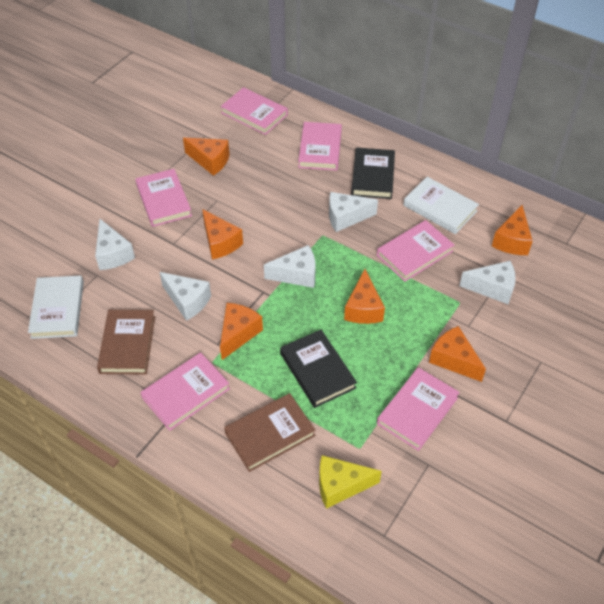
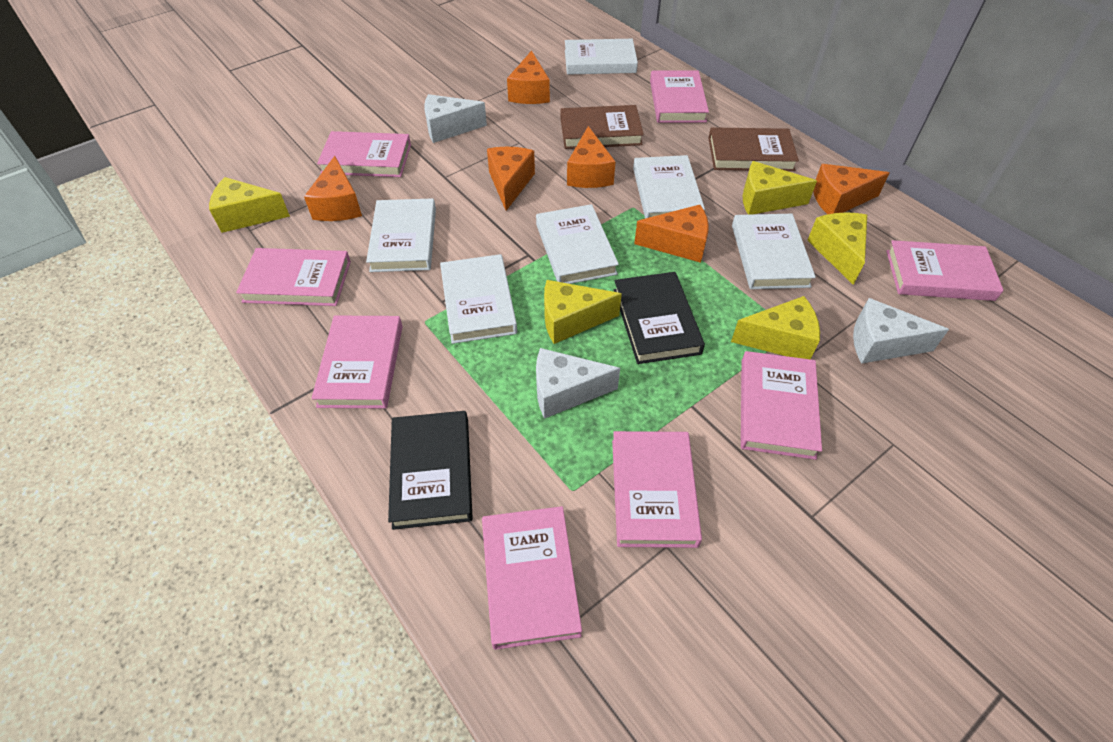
pink book: [135,169,192,227] [140,352,230,431] [221,87,288,135] [298,122,342,171] [377,220,454,282] [377,367,460,451] = 6 -> [236,248,351,306] [312,316,403,409] [317,131,411,177] [482,506,582,650] [612,431,702,548] [650,70,709,123] [741,351,822,460] [886,240,1004,301] = 8
white book: [28,276,84,339] [403,177,479,234] = 2 -> [366,198,436,272] [440,254,517,344] [536,204,619,284] [565,39,638,75] [633,155,705,218] [732,214,816,289] = 6
white cheese: [95,219,135,270] [159,272,211,321] [264,245,315,288] [329,192,378,232] [459,261,516,304] = 5 -> [424,94,487,143] [536,348,620,419] [853,298,949,364] = 3
yellow cheese: [319,455,382,509] = 1 -> [209,177,290,233] [544,280,622,344] [731,296,820,359] [743,161,817,215] [807,212,867,285] = 5

